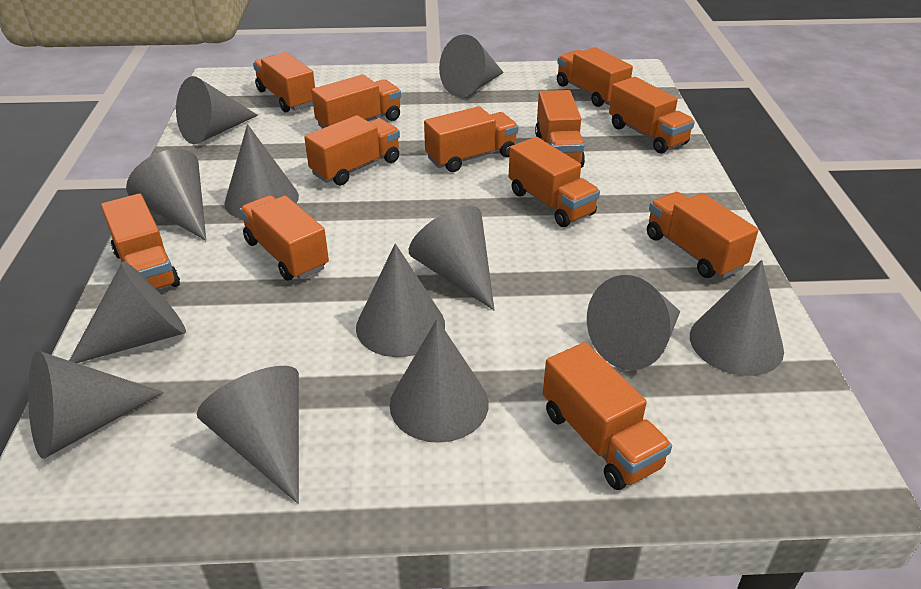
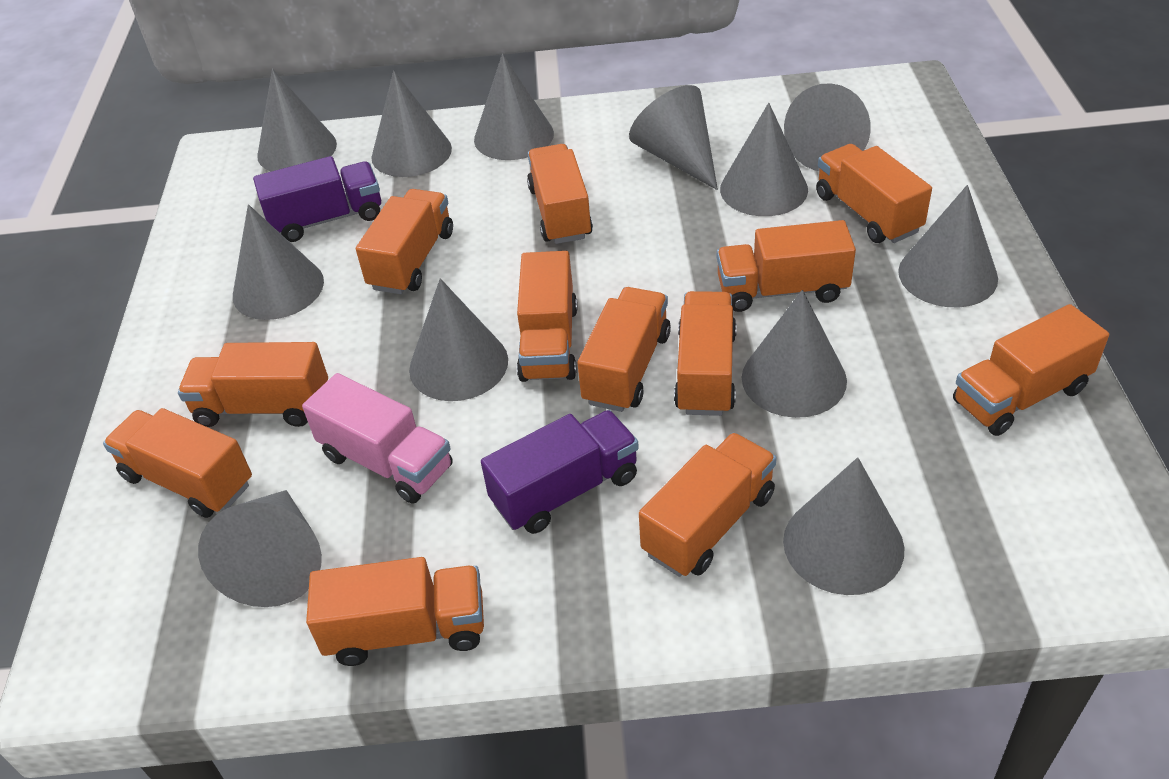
pink truck: none = 0 -> [302,373,453,504] = 1
purple truck: none = 0 -> [253,156,381,242] [481,410,639,534] = 2

